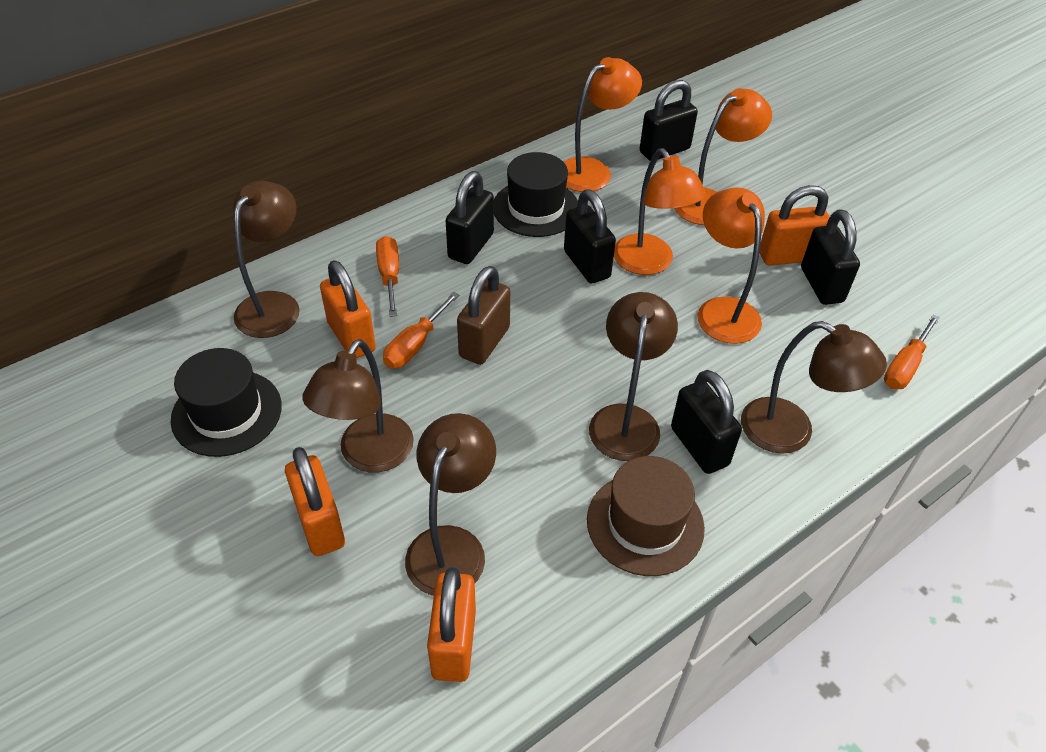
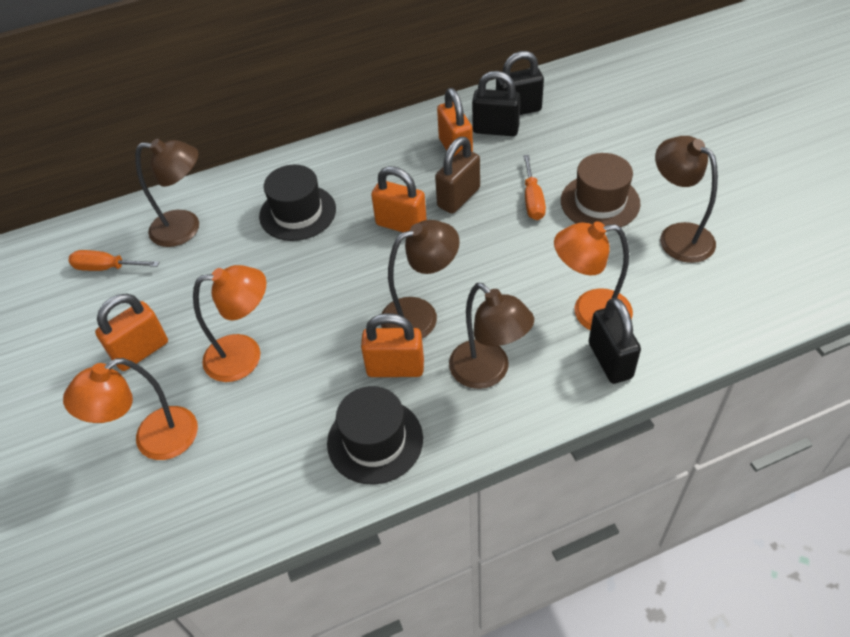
black padlock: [446,171,494,264] [564,189,616,283] [639,80,698,161] [671,370,742,474] [801,209,860,305] = 5 -> [472,71,521,136] [496,51,544,115] [589,298,641,384] = 3
brown lamp: [233,181,300,338] [302,339,414,472] [405,413,496,596] [589,292,678,461] [741,321,887,454] = 5 -> [135,139,199,247] [381,220,460,339] [449,283,534,389] [655,136,718,263] = 4
orange lamp: [564,57,642,192] [614,148,706,275] [674,88,772,225] [697,187,765,344] = 4 -> [63,358,198,460] [193,265,266,382] [554,221,633,330] = 3
orange screwdriver: [376,236,399,317] [383,292,459,369] [884,314,940,389] = 3 -> [68,250,159,271] [523,155,546,220] = 2

